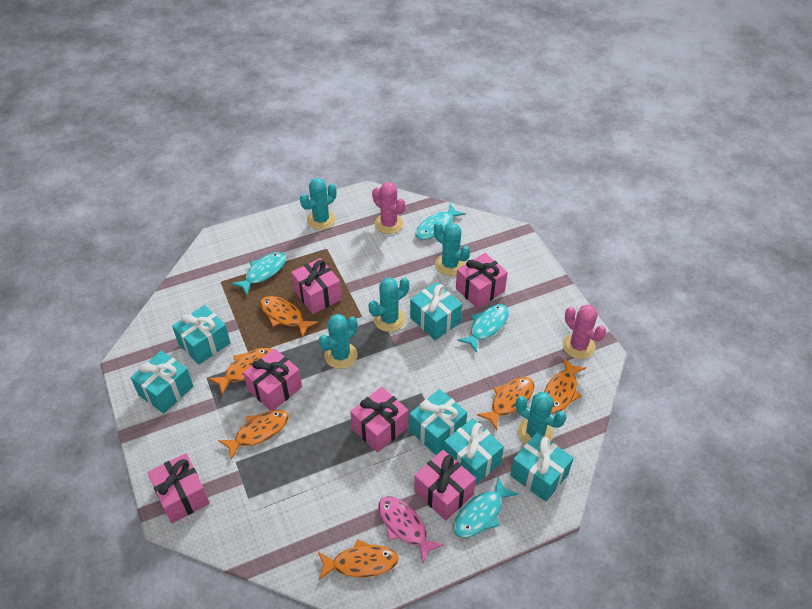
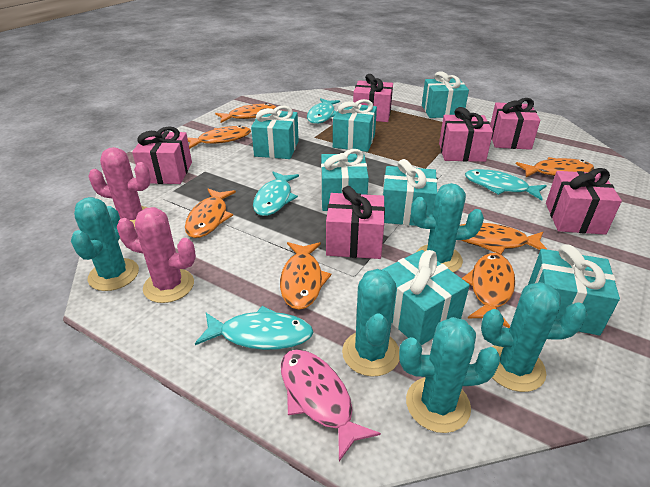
orange fish: [209,348,272,395] [218,410,289,460] [260,296,318,338] [318,539,399,580] [477,377,534,430] [544,358,587,414] = 6 -> [185,189,236,238] [187,125,251,149] [215,103,276,123] [280,242,331,310] [460,223,548,255] [461,253,515,328] [516,157,594,177] = 7
turquoise gift: [130,350,193,414] [172,305,231,365] [409,389,467,455] [410,282,462,340] [444,418,504,485] [510,432,574,502] = 6 -> [251,105,299,159] [321,149,369,211] [333,99,377,152] [382,250,470,345] [383,159,437,226] [422,71,469,118] [528,244,620,335] = 7

